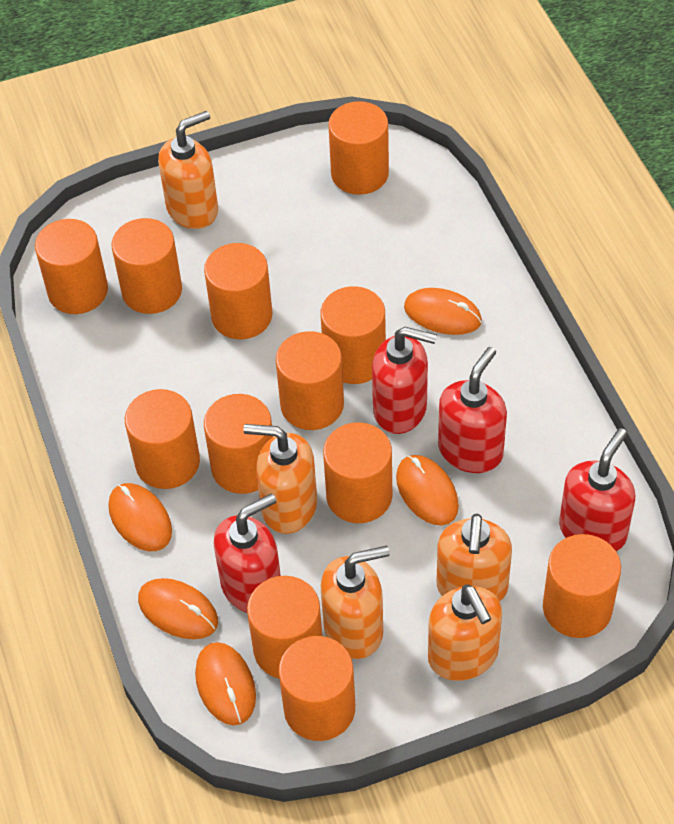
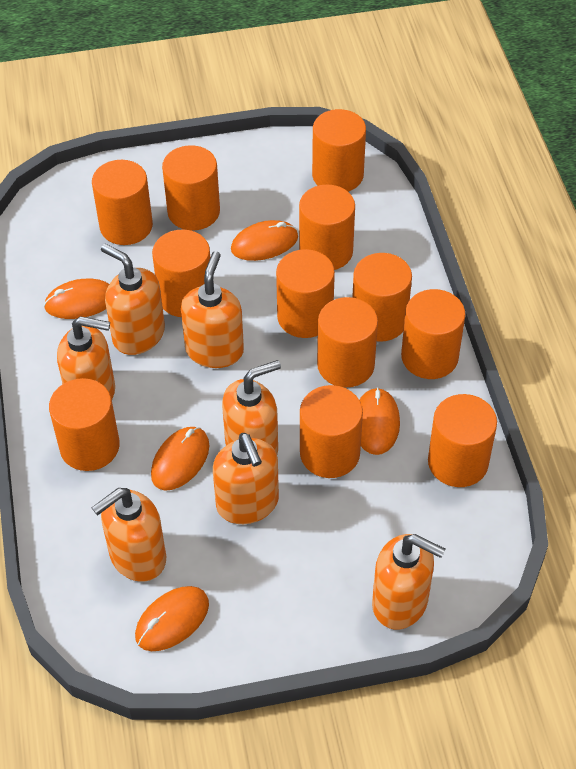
orange soap dispenser: [158,111,218,229] [243,424,317,534] [321,546,390,659] [428,584,502,681] [437,514,512,602] = 5 -> [57,316,115,399] [92,488,166,582] [101,244,165,355] [181,251,244,368] [213,433,279,524] [222,360,281,454] [372,534,445,630] = 7
red soap dispenser: [214,494,281,613] [372,327,437,434] [438,347,507,473] [559,428,635,551] = 4 -> none = 0

